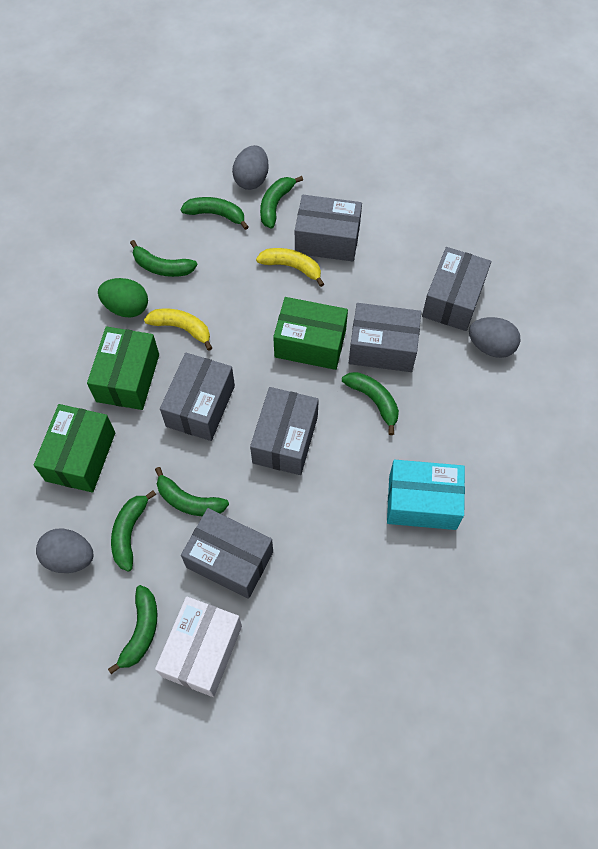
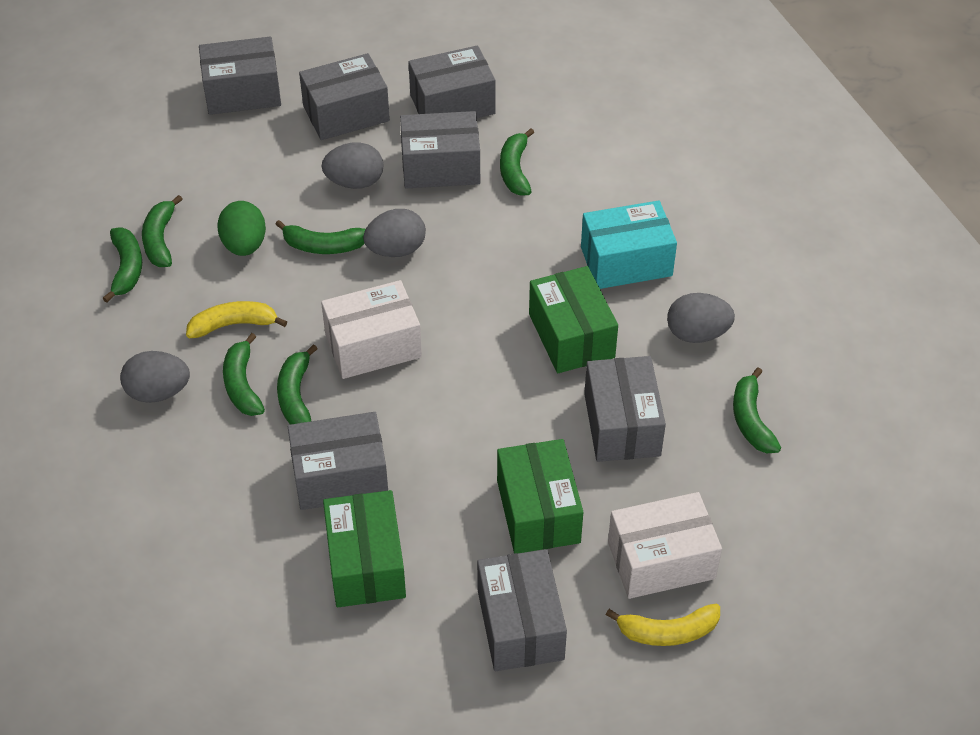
grey box: [160,353,235,441] [181,508,273,599] [250,387,319,475] [295,195,362,262] [349,303,421,372] [422,247,491,331] = 6 -> [199,36,281,115] [288,412,388,510] [299,53,390,140] [400,111,480,189] [409,46,495,118] [477,549,567,671] [584,356,666,462] = 7
grey egg: [36,529,94,573] [232,145,269,190] [469,317,520,358] = 3 -> [120,351,190,403] [322,142,383,189] [363,209,426,257] [667,293,735,343] = 4
white box: [155,596,242,697] = 1 -> [321,280,422,379] [608,492,722,599] = 2

